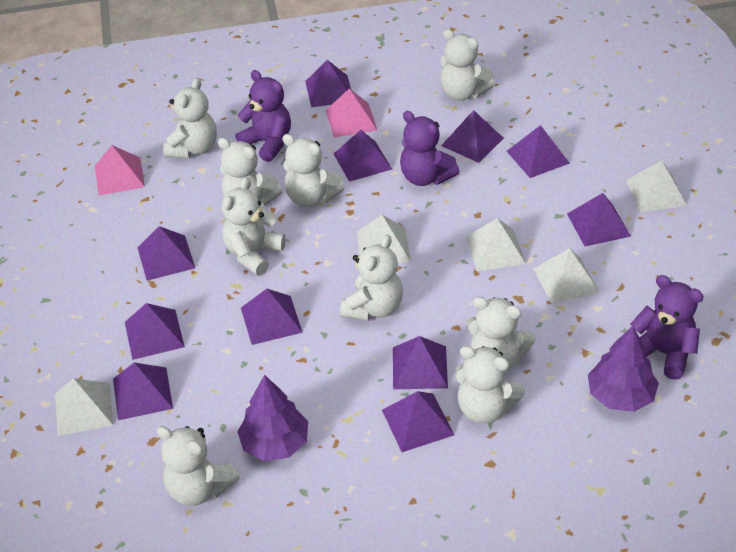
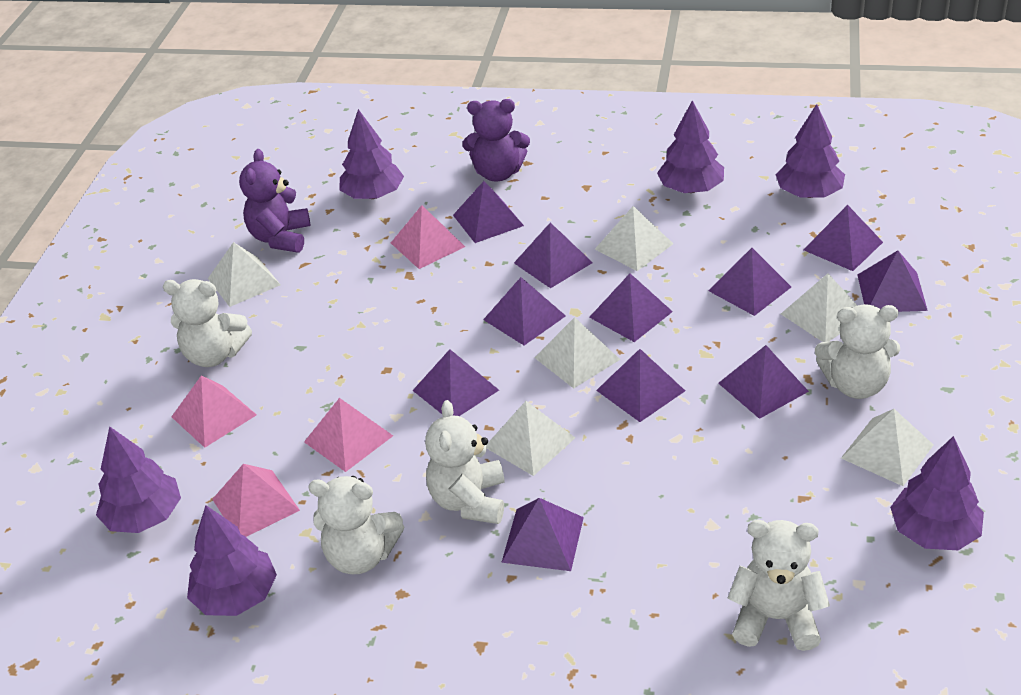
pink pyramid: [95,145,145,196] [326,89,377,138] = 2 -> [171,375,257,448] [212,464,300,537] [304,398,393,472] [391,205,465,269] = 4
purple teddy bear: [236,70,291,162] [400,111,460,186] [630,275,704,380] = 3 -> [239,149,311,253] [462,99,530,181] = 2
purple tree: [237,375,308,461] [588,326,659,412] = 2 -> [96,426,181,533] [187,505,277,616] [340,109,404,199] [657,100,724,193] [776,104,845,198] [890,436,984,550] = 6
white pyramid: [55,378,113,436] [357,215,411,263] [466,218,526,271] [533,248,600,304] [626,161,687,212] = 5 -> [208,242,281,307] [487,401,575,476] [534,317,620,389] [595,206,673,271] [781,273,858,342] [841,409,933,486] = 6
white teddy bear: [157,426,240,506] [163,78,217,158] [218,138,283,207] [222,177,286,276] [282,134,345,207] [340,234,403,321] [440,29,494,101] [455,346,525,424] [467,297,536,370] = 9 -> [163,279,252,367] [308,476,404,574] [425,400,505,524] [728,520,830,651] [815,304,900,399] = 5

